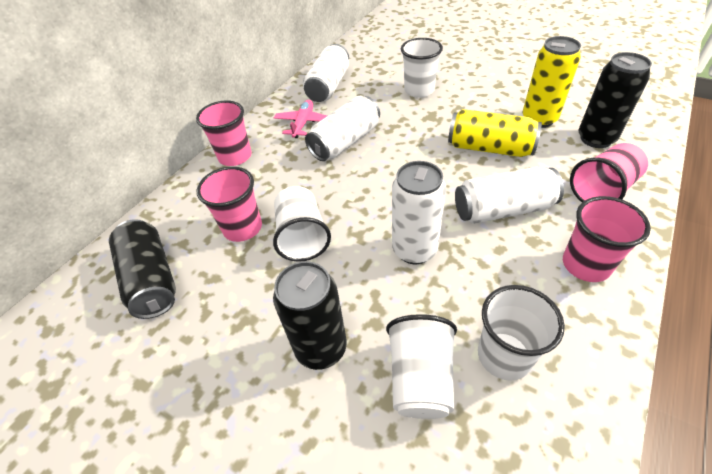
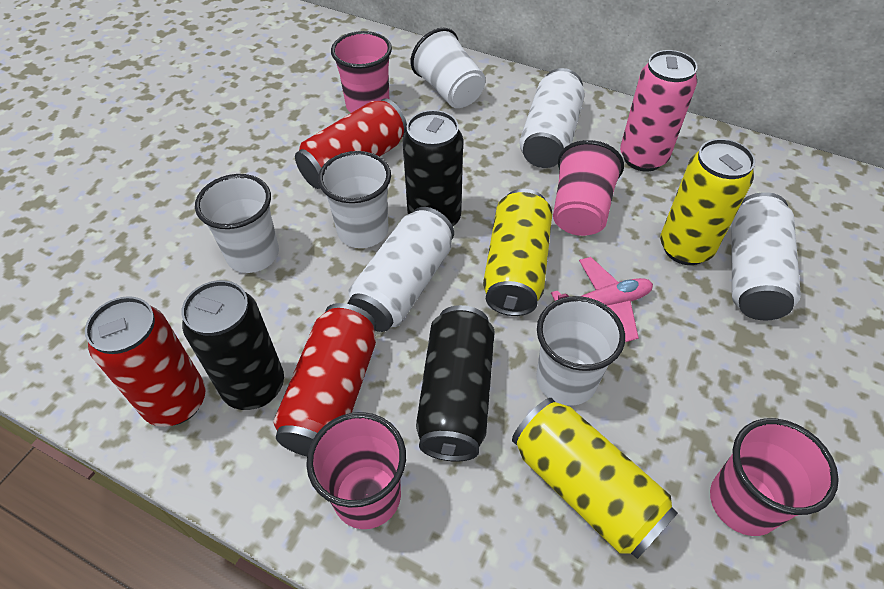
pink can: none = 0 -> [620,50,697,172] = 1
red can: none = 0 -> [85,296,206,427] [274,303,376,456] [295,98,407,189] = 3
white can: [303,44,349,102] [305,96,380,161] [392,161,446,264] [455,166,564,224] = 4 -> [348,207,454,332] [519,68,585,168] [731,192,801,321] = 3
yellow can: [448,109,542,157] [522,36,581,128] = 2 -> [483,189,552,316] [512,398,678,559] [660,139,755,265] = 3

